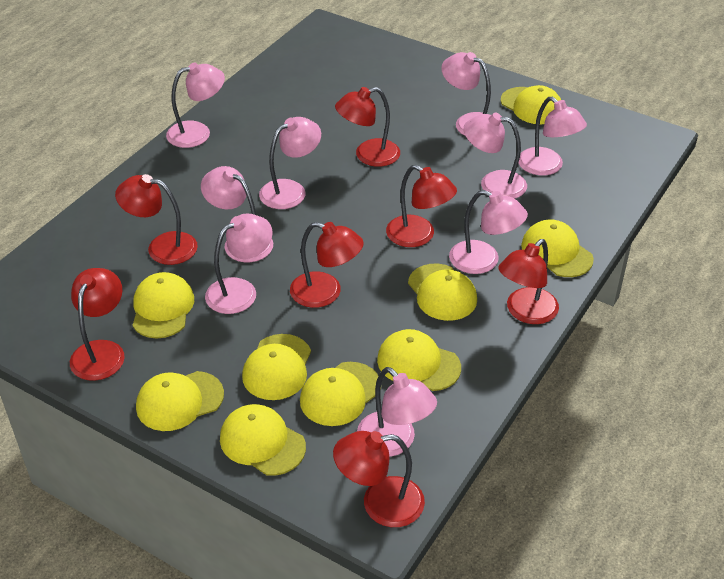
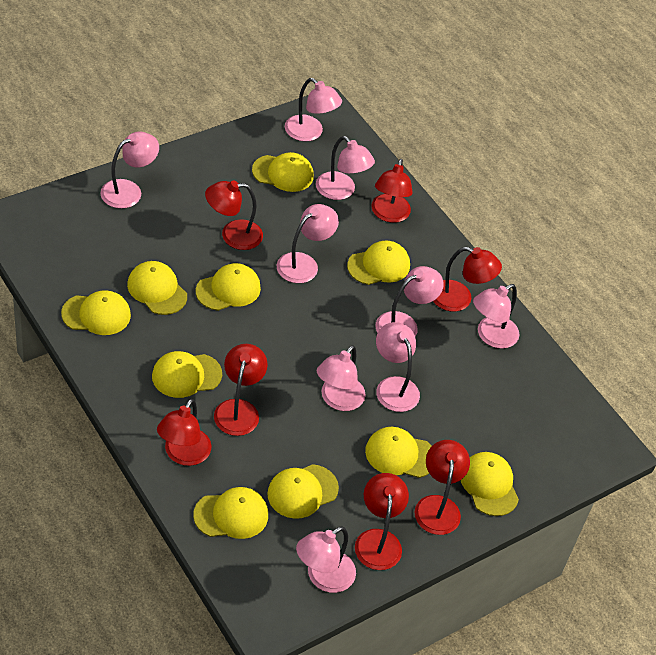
yellow cap: [132,272,194,338] [136,371,224,431] [220,404,306,476] [242,334,311,400] [300,362,381,426] [377,329,461,391] [408,264,477,321] [501,85,561,125] [521,220,594,277] = 9 -> [61,290,131,335] [127,261,187,315] [152,351,222,398] [193,487,268,539] [196,263,261,311] [252,152,314,192] [267,464,339,519] [347,240,410,285] [365,427,432,478] [461,452,519,516] = 10

